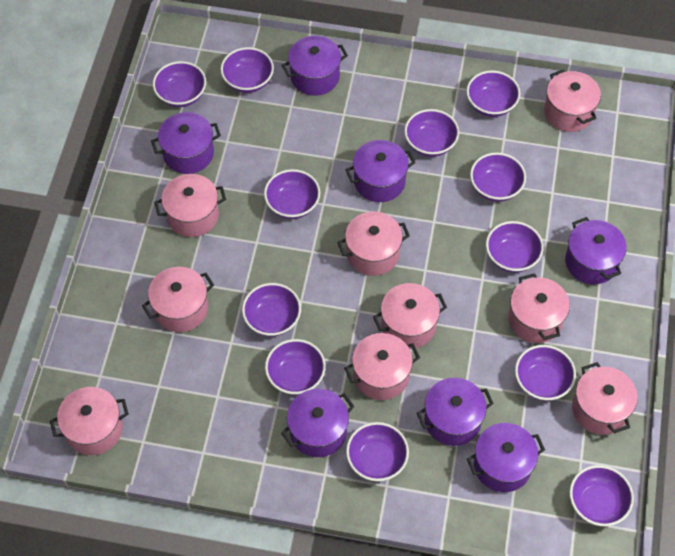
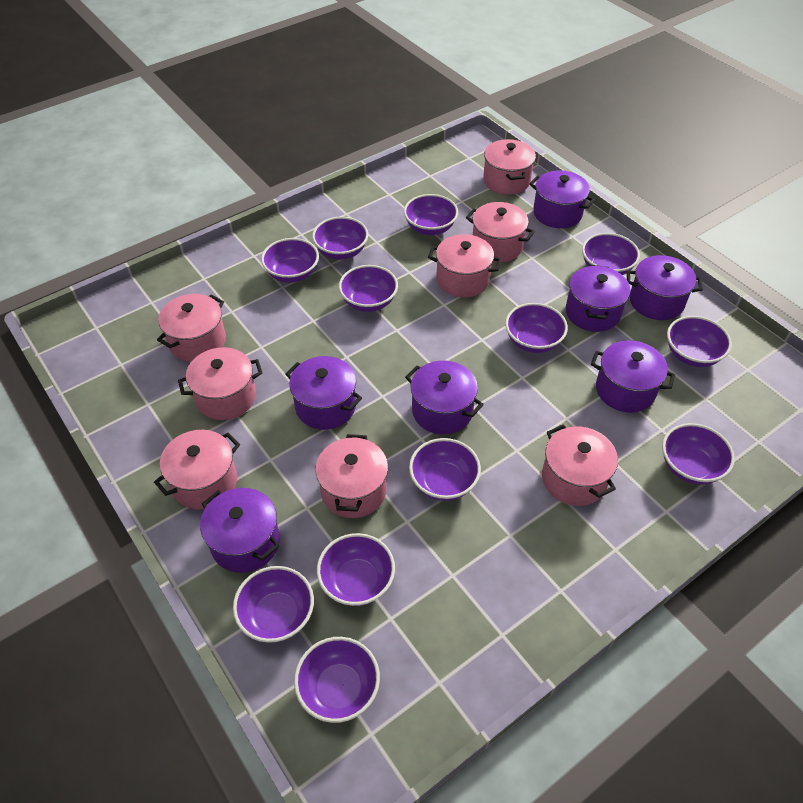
pink pot: [50,387,129,455] [142,267,214,332] [154,174,226,237] [337,212,410,276] [344,333,420,400] [373,283,447,349] [508,273,570,343] [544,69,601,132] [572,362,638,435] = 9 -> [154,430,240,510] [157,294,226,362] [178,347,263,420] [315,434,388,518] [428,234,502,298] [466,202,535,262] [483,139,536,195] [542,424,618,506] = 8

